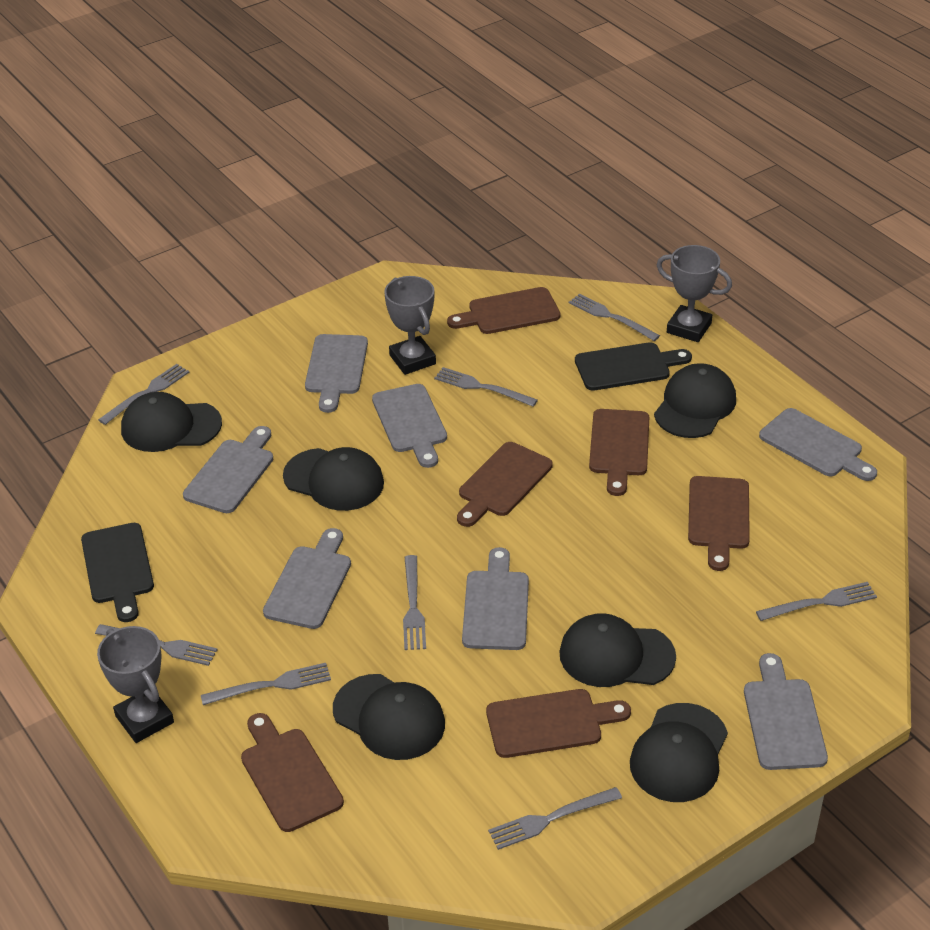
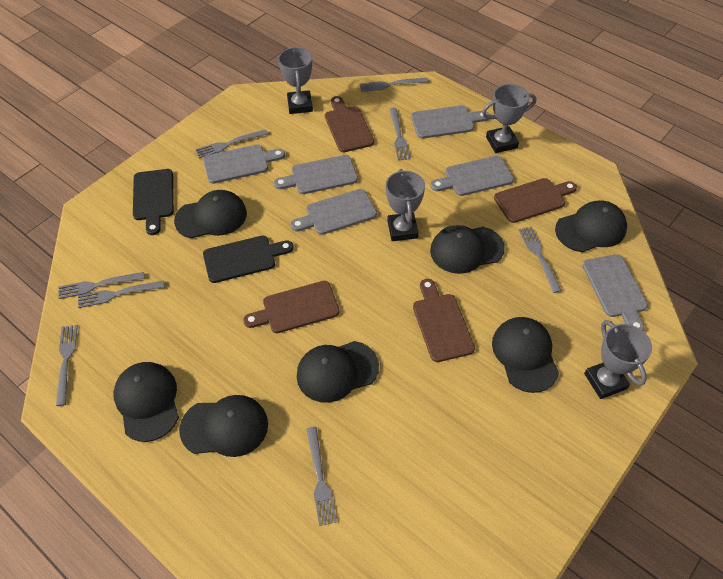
black cap: [121,392,222,452] [283,447,384,511] [333,674,445,760] [559,613,676,687] [630,703,728,802] [654,363,736,438] = 6 -> [114,362,179,442] [174,190,247,238] [179,395,268,457] [297,341,379,403] [430,225,505,274] [492,317,559,393] [555,201,627,252] = 7
brown cutting board: [241,713,344,832] [447,287,561,334] [457,442,553,527] [486,689,631,758] [589,409,649,496] [688,476,750,571] = 6 -> [243,281,340,333] [325,96,374,152] [413,279,475,362] [494,178,577,223] = 4
grey cutting board: [183,426,273,513] [263,528,351,629] [305,334,368,413] [372,384,447,468] [462,547,529,650] [744,653,828,770] [759,408,877,481] = 7 -> [203,144,285,184] [274,155,358,194] [291,189,377,235] [411,105,489,139] [430,156,514,196] [582,254,648,331] = 6
grey trophy: [97,626,174,743] [384,276,436,375] [657,245,732,342] = 3 -> [278,47,313,114] [386,169,425,241] [482,84,536,153] [584,320,652,399] = 4

